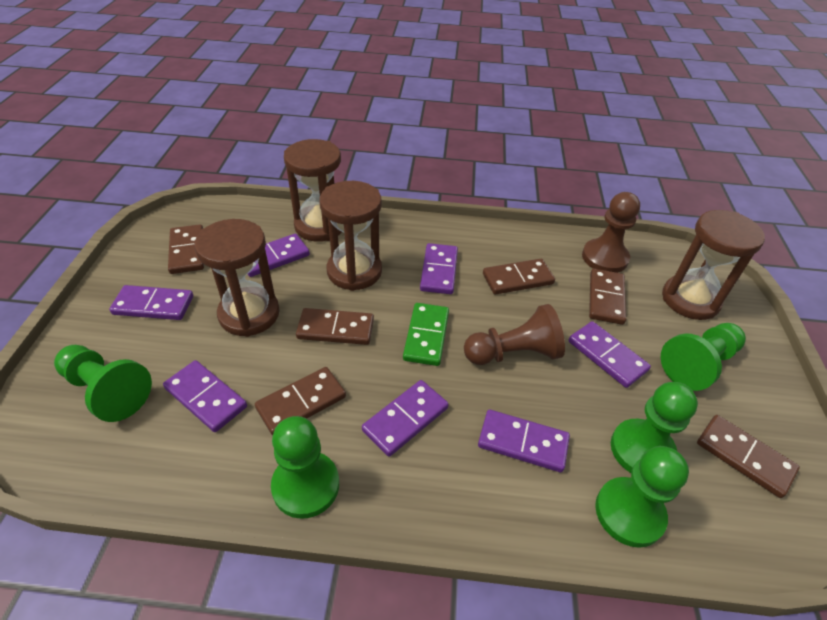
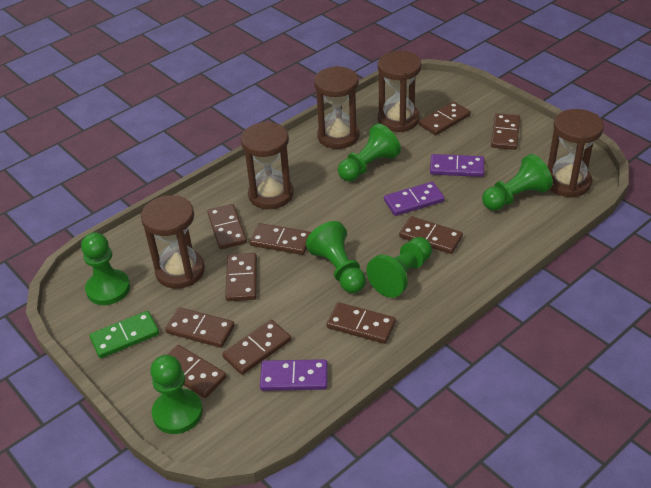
brown domino: [168,224,204,274] [255,367,346,435] [296,308,374,345] [483,259,555,295] [589,269,626,325] [697,415,800,498] = 6 -> [165,307,235,348] [167,345,226,398] [207,204,247,249] [222,320,291,375] [225,253,257,301] [250,223,311,255] [327,302,396,344] [399,216,463,254] [419,101,471,135] [491,113,520,150] = 10
brown hourglass: [194,219,280,337] [284,139,342,242] [320,181,382,291] [662,210,765,320] = 4 -> [141,195,205,289] [241,122,294,209] [314,66,360,149] [378,51,421,132] [548,109,604,198] = 5
brown pawn: [464,304,565,365] [582,192,640,273] = 2 -> none = 0
green pawn: [54,345,152,422] [271,416,339,519] [595,446,689,548] [611,382,698,473] [661,323,746,391] = 5 -> [81,232,130,305] [150,355,203,434] [306,221,366,293] [338,124,401,181] [366,237,432,298] [482,154,553,211] = 6
purple domino: [109,285,193,320] [163,360,247,432] [248,234,310,277] [362,380,448,457] [420,243,458,294] [478,410,570,472] [569,321,651,388] = 7 -> [260,359,328,391] [384,182,445,216] [430,154,484,177] = 3

